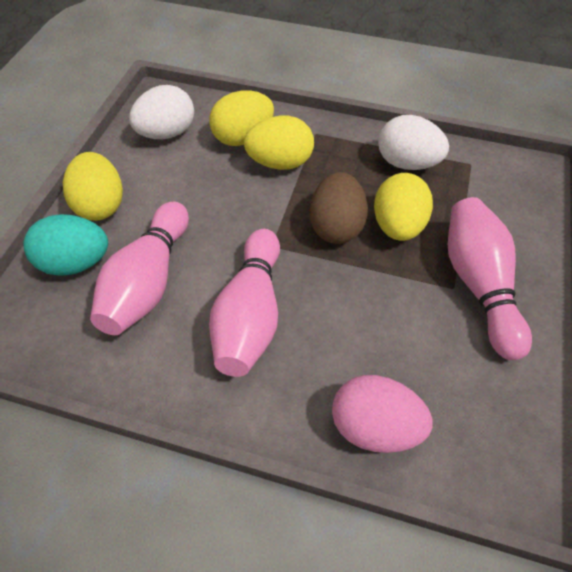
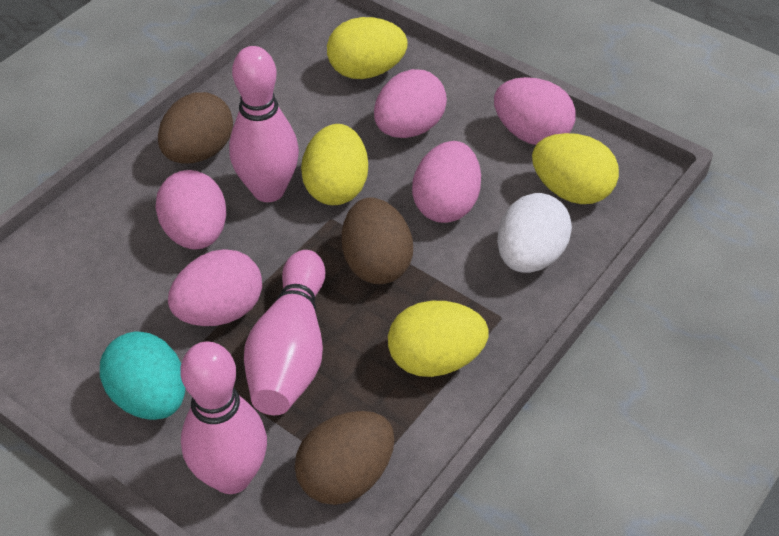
brown egg: [310,172,368,244] = 1 -> [158,92,233,164] [295,411,395,505] [342,197,413,284] = 3
pink egg: [332,375,433,453] = 1 -> [155,170,226,250] [168,249,262,326] [374,69,447,138] [412,141,481,223] [494,77,576,145] = 5
white egg: [129,85,194,139] [378,115,449,170] = 2 -> [497,193,572,273] = 1

